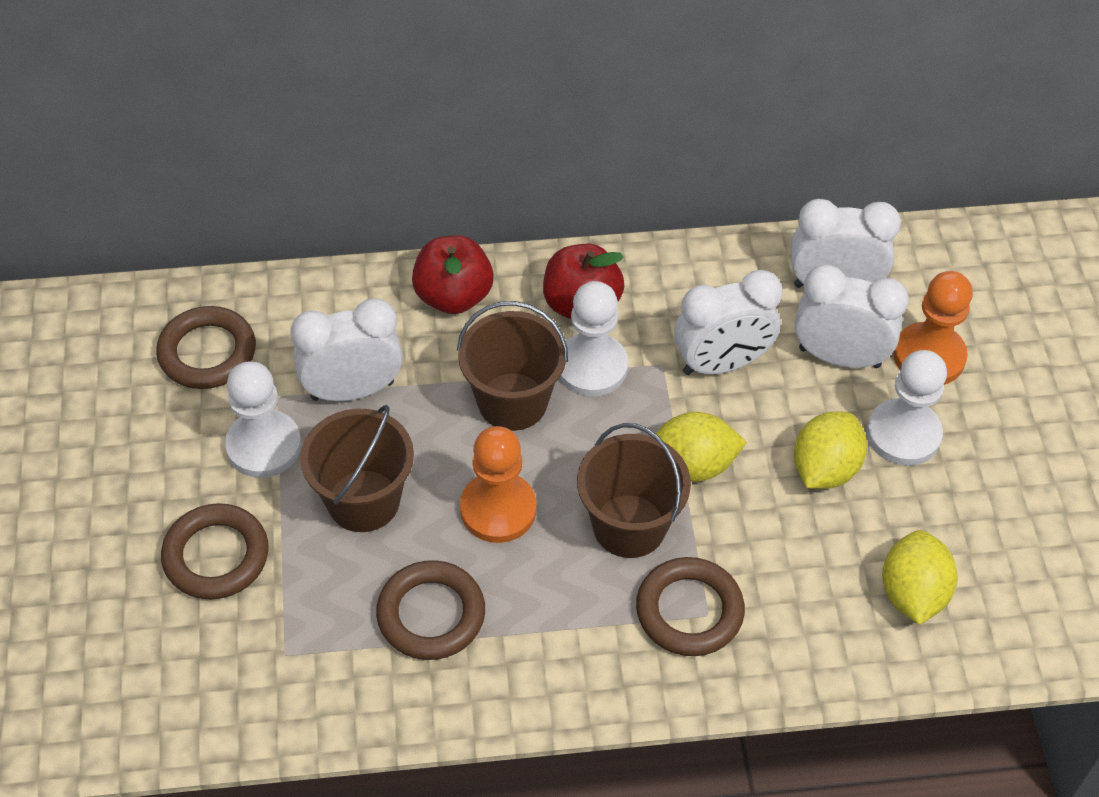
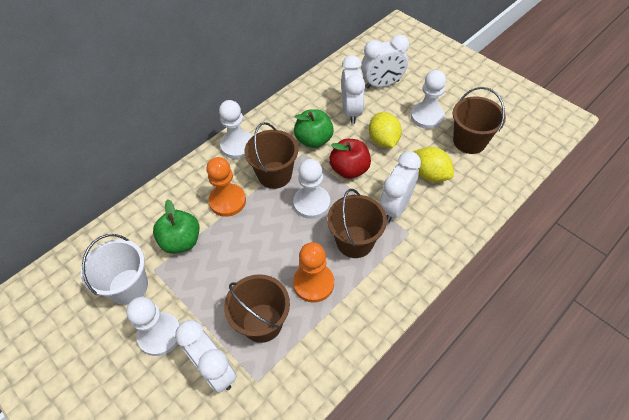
brown bucket: [300,405,414,532] [457,301,568,431] [577,423,691,558] = 3 -> [224,274,290,343] [244,122,298,189] [327,189,387,258] [453,87,506,154] = 4
brown ring: [156,306,256,389] [161,503,269,599] [376,560,485,660] [636,557,745,656] = 4 -> none = 0
green apple: none = 0 -> [153,199,200,254] [294,109,334,148] = 2
red apple: [412,235,494,314] [543,244,624,319] = 2 -> [329,139,371,179] = 1
white bucket: none = 0 -> [81,234,148,305] = 1
white pawn: [225,361,301,478] [559,281,628,397] [867,350,947,466] = 3 -> [126,297,180,356] [219,100,253,159] [293,159,330,219] [411,70,446,129] = 4
yellow lemon: [656,412,747,482] [794,411,867,489] [882,530,958,625] = 3 -> [369,112,402,148] [413,147,454,182] = 2

